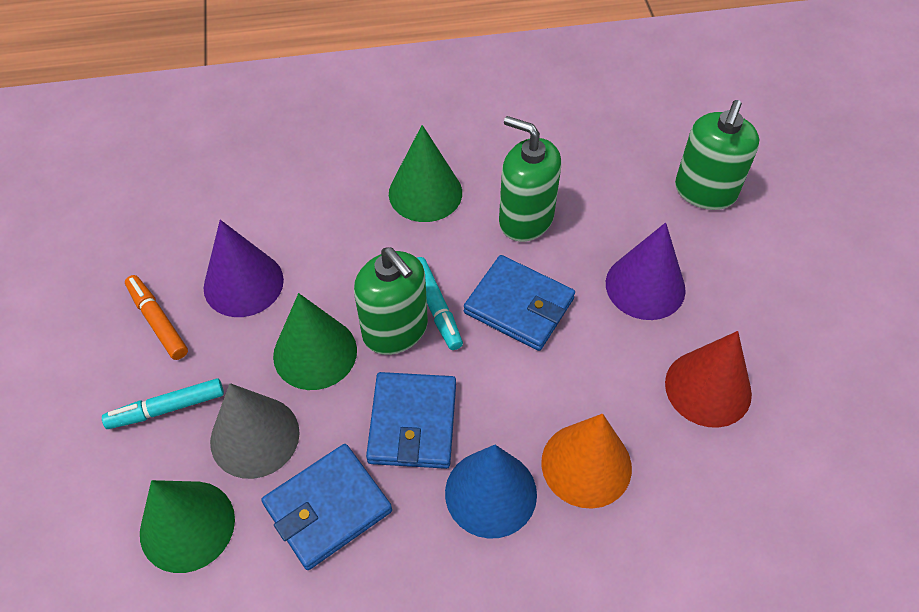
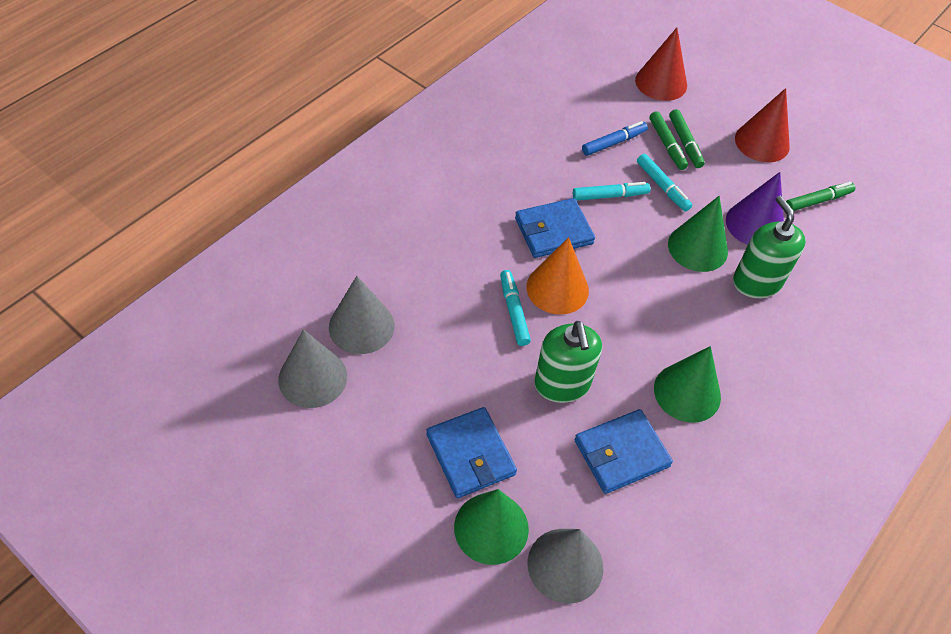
blue cone: [445,445,537,539] = 1 -> none = 0
blue marker: none = 0 -> [582,121,648,156] = 1
green marker: none = 0 -> [649,111,688,170] [669,109,705,168] [786,182,855,211] = 3
green soap dispenser: [354,247,428,355] [499,116,561,242] [675,100,759,210] = 3 -> [534,321,602,403] [733,196,806,298] = 2
grey cone: [210,383,300,479] = 1 -> [278,329,347,408] [329,276,394,354] [528,529,603,604] = 3
orange marker: [125,275,188,360] = 1 -> none = 0
purple cone: [204,220,284,317] [606,222,686,320] = 2 -> [726,172,784,245] = 1
red cone: [665,331,752,428] = 1 -> [635,28,687,101] [735,88,790,163] = 2
turquoise marker: [102,378,224,429] [417,257,463,350] = 2 -> [500,270,531,346] [573,182,651,201] [637,154,692,211] = 3

